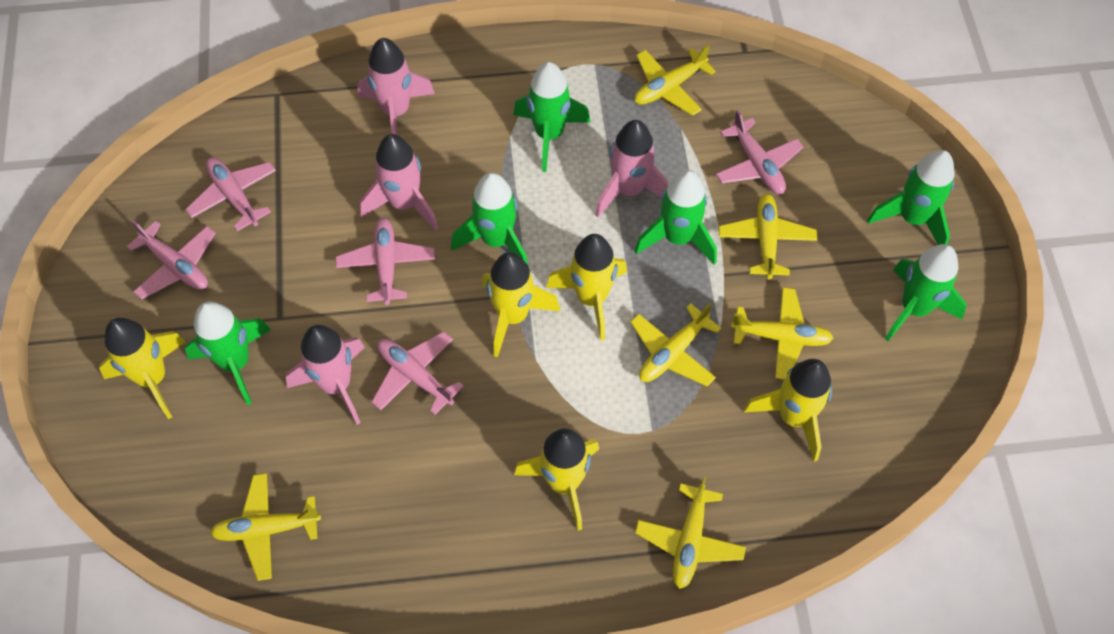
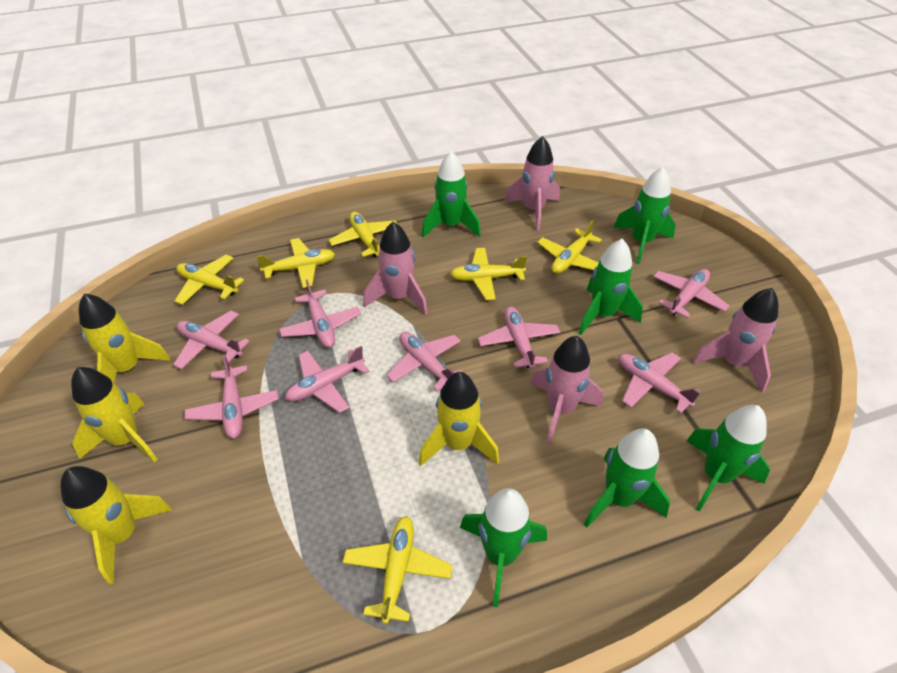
pink plane: [127,220,216,299] [185,157,276,231] [336,218,435,305] [371,332,464,415] [716,110,803,194] = 5 -> [173,311,250,370] [185,355,279,439] [279,279,361,348] [285,346,370,413] [386,332,464,392] [478,306,560,369] [618,353,701,414] [653,269,729,318] = 8
yellow rocket: [99,318,185,419] [482,252,560,358] [514,428,599,531] [546,234,627,341] [744,359,832,462] = 5 -> [60,466,172,584] [71,367,158,463] [79,293,170,383] [419,372,499,466] = 4

